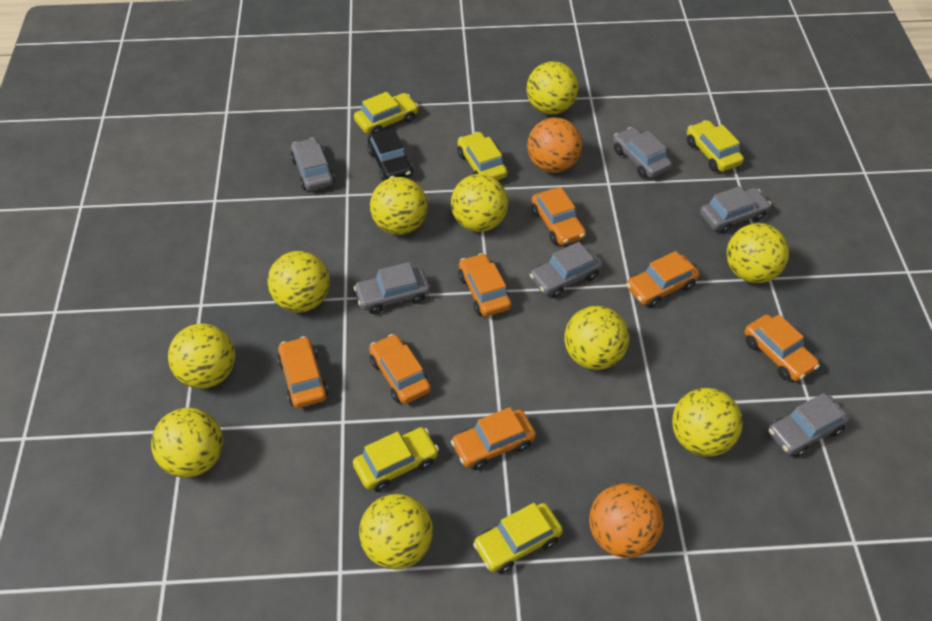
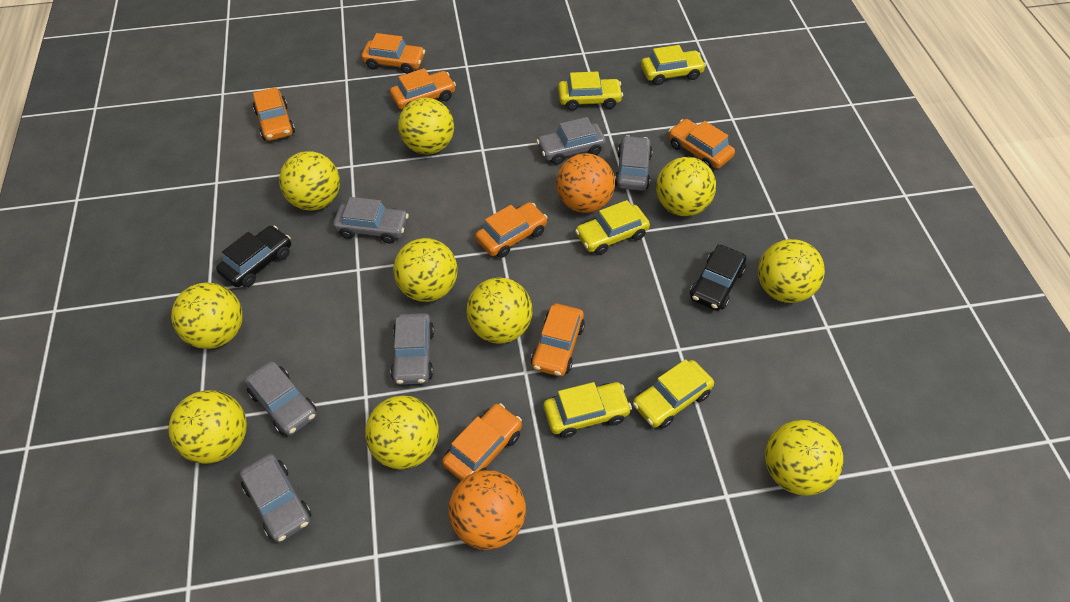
black car: [367,128,413,181] = 1 -> [216,226,291,287] [690,244,746,311] = 2

